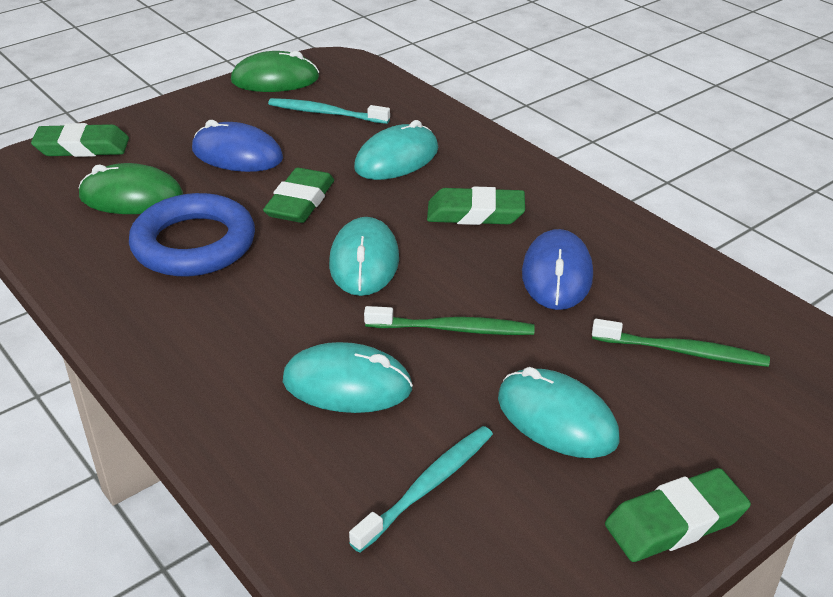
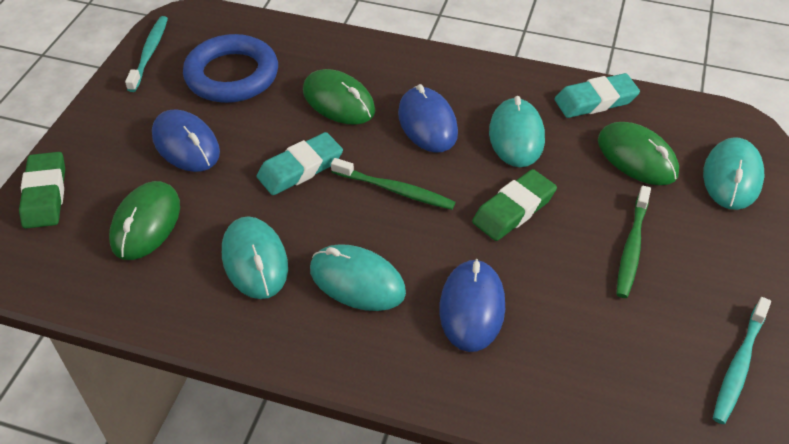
blue mouse: [192,120,283,172] [522,229,593,310] = 2 -> [152,110,220,172] [398,84,458,153] [439,259,505,352] = 3
green eraser: [31,123,129,157] [263,168,334,223] [427,187,525,225] [605,468,751,562] = 4 -> [19,152,65,229] [472,169,557,241] = 2
green mouse: [79,163,183,214] [231,51,319,92] = 2 -> [109,181,180,260] [303,69,375,125] [598,122,679,185] = 3
turquoise eraser: none = 0 -> [257,132,343,195] [555,73,640,118] = 2

